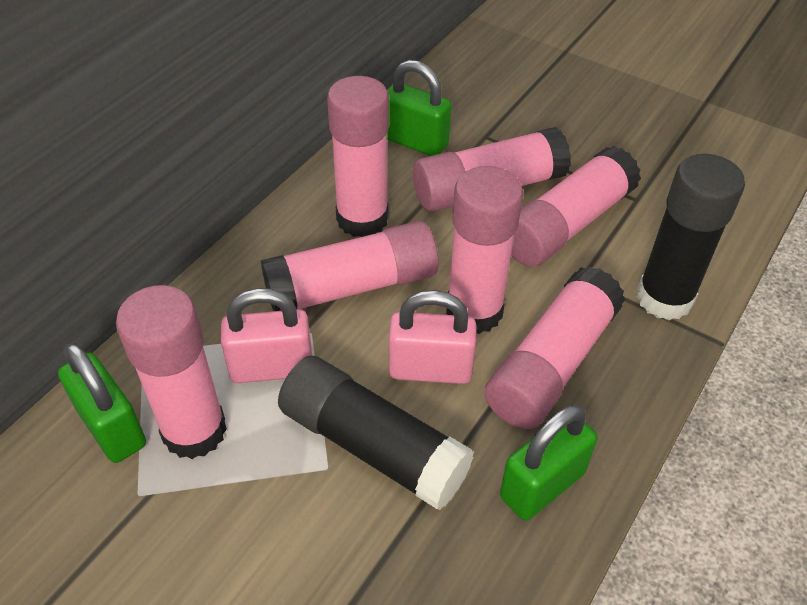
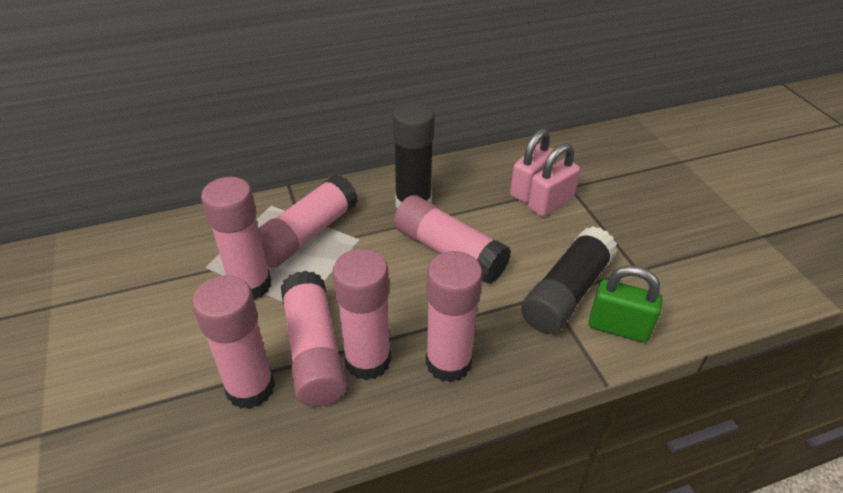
green padlock: [58,343,146,463] [387,60,452,156] [500,404,597,520] = 3 -> [589,265,663,343] = 1

